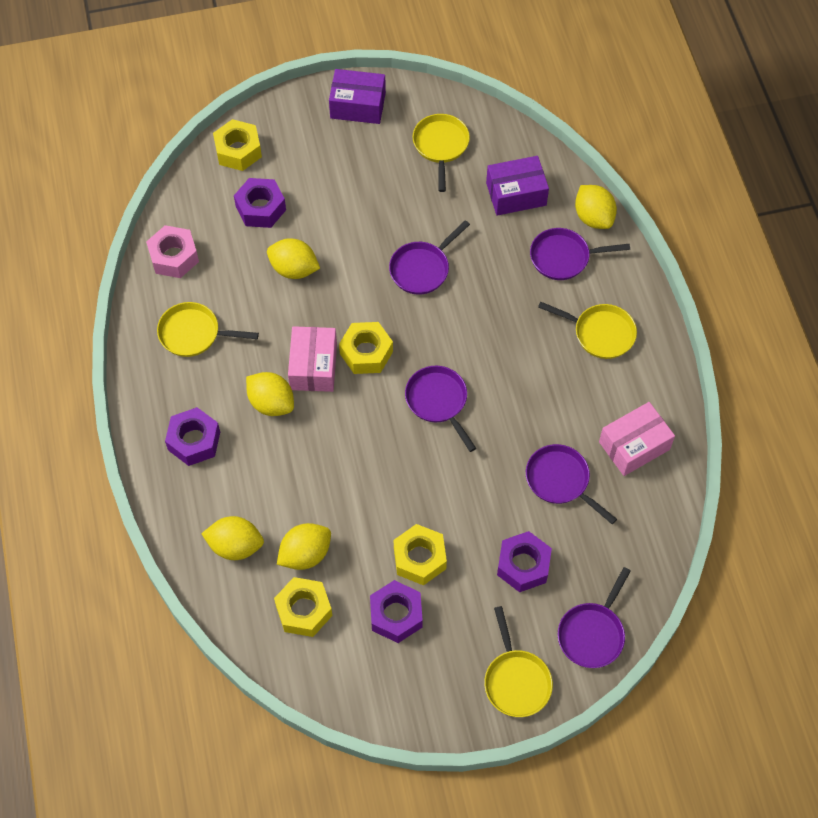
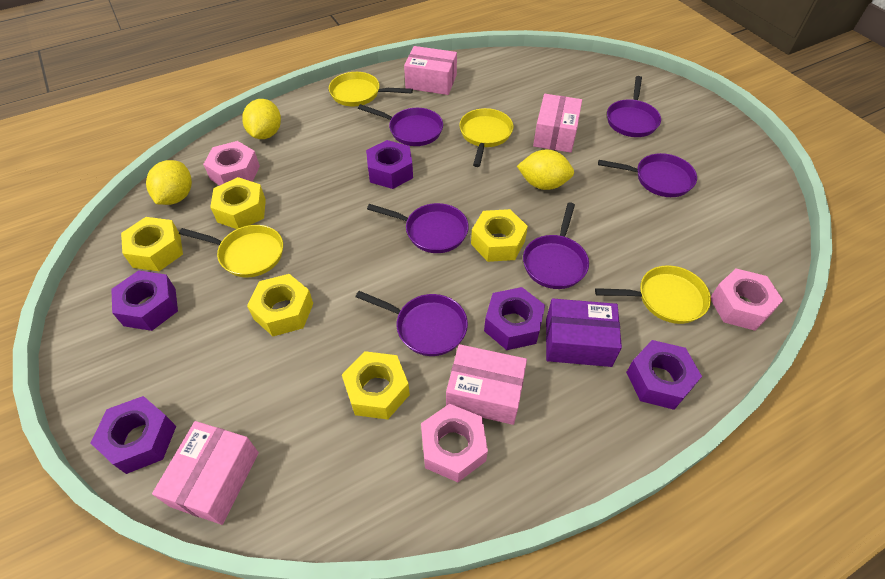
pink box: [288,326,337,392] [599,402,675,476] = 2 -> [152,421,259,525] [404,46,457,95] [446,344,527,425] [533,94,582,153] = 4
pink nut: [146,225,199,278] = 1 -> [203,141,260,186] [421,404,488,482] [711,269,783,331] = 3
purple box: [329,69,386,124] [486,156,549,216] = 2 -> [546,298,622,367] = 1
purple nut: [165,407,220,466] [234,178,286,228] [370,580,423,643] [497,531,552,592] = 4 -> [91,396,176,474] [111,270,178,331] [366,140,413,189] [484,287,545,350] [626,340,702,410] = 5
purple pan: [389,220,470,295] [405,366,476,452] [526,444,617,524] [530,228,630,280] [558,567,631,668] = 5 -> [355,291,468,356] [358,104,443,146] [367,203,469,253] [523,202,589,289] [598,153,697,197] [607,76,661,137] = 6
yellow lemon: [201,516,264,560] [246,372,294,416] [267,238,320,279] [277,523,331,570] [575,185,617,229] = 5 -> [146,160,192,205] [242,99,281,139] [517,150,574,190] = 3
yellow nut: [213,119,262,171] [274,577,332,637] [339,322,393,374] [394,524,447,585] = 4 -> [121,217,183,271] [210,177,266,229] [247,274,313,336] [342,351,410,420] [471,209,528,262] = 5

